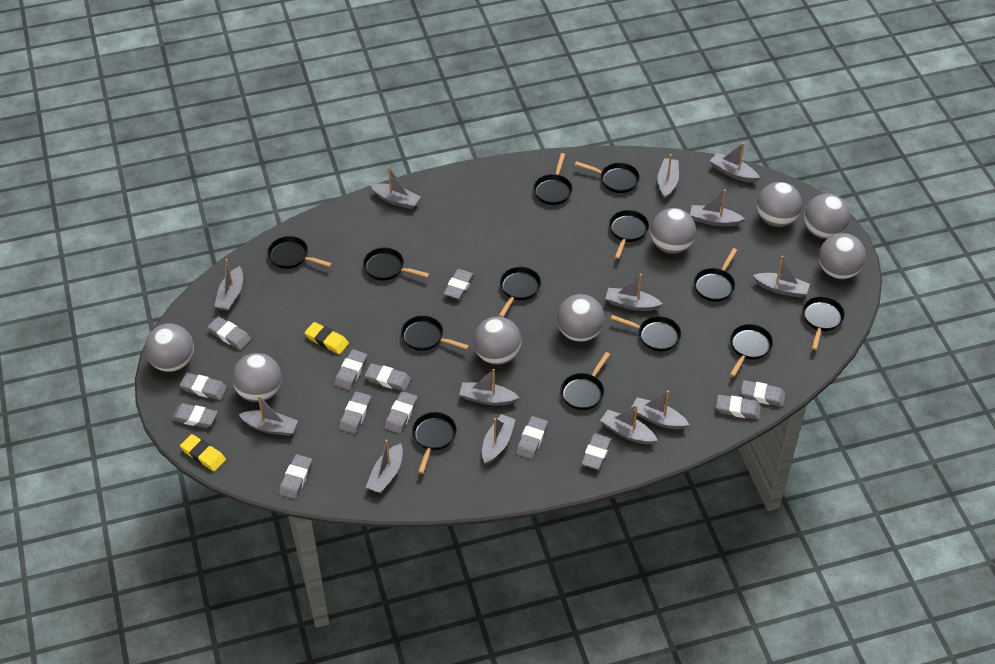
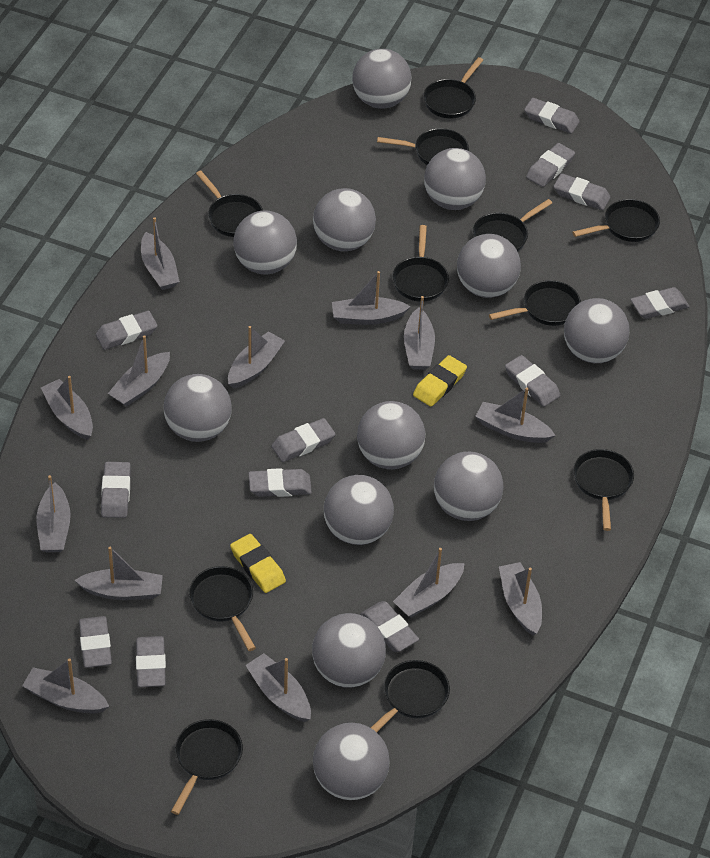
black pan: [267,236,332,269] [363,248,429,281] [401,316,469,351] [412,412,457,474] [499,267,541,317] [533,153,573,205] [561,352,610,410] [575,161,640,193] [609,210,649,259] [611,315,681,352] [694,248,737,302] [730,324,773,377] [802,297,845,350] = 13 -> [171,719,243,815] [189,566,256,651] [196,171,263,237] [371,660,450,733] [377,128,469,165] [392,225,449,302] [423,57,483,119] [473,199,552,252] [489,280,581,326] [572,199,660,242] [573,449,634,531] = 11
grey ball: [144,324,194,372] [232,353,282,402] [473,316,521,365] [557,294,605,342] [651,208,696,254] [757,182,802,227] [804,194,850,239] [819,233,866,279] = 8 -> [164,374,232,442] [234,211,297,275] [312,613,386,688] [313,188,376,251] [313,723,390,800] [324,475,394,545] [352,49,412,109] [357,401,425,469] [424,148,486,210] [434,452,503,521] [457,234,521,298] [564,298,630,363] = 12
grey eraser: [171,403,218,428] [180,373,227,400] [208,316,251,350] [279,454,312,499] [334,349,367,390] [339,391,371,434] [365,363,411,391] [384,391,418,434] [443,269,475,299] [516,416,548,460] [581,434,612,470] [716,395,761,419] [740,380,786,407] = 13 -> [79,616,112,668] [96,311,158,350] [101,462,131,518] [136,636,166,687] [248,468,312,497] [271,418,335,462] [360,601,419,652] [505,355,560,407] [524,98,580,134] [526,143,575,187] [554,173,611,210] [630,287,690,319] = 12

